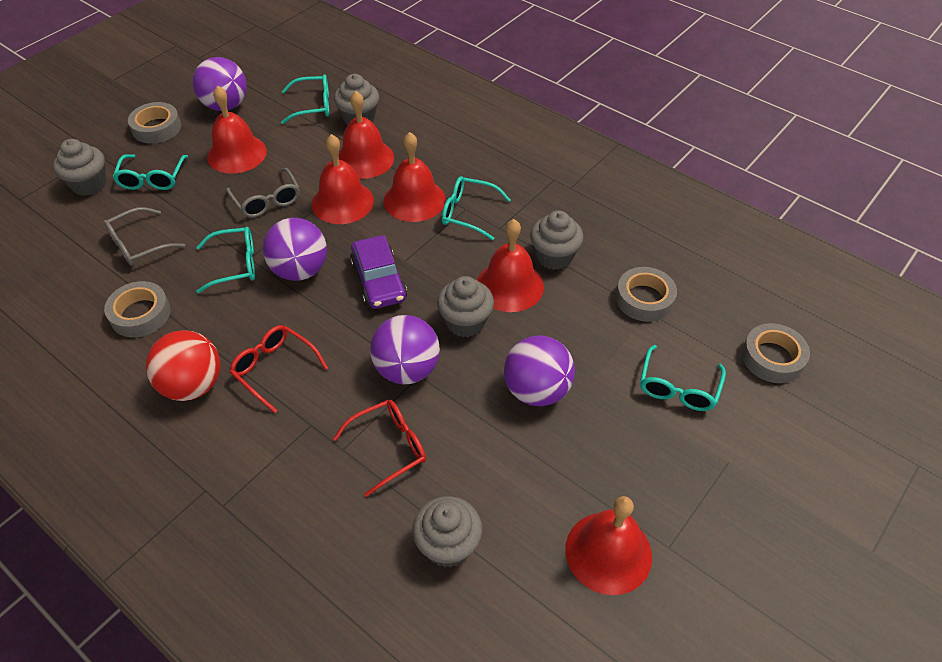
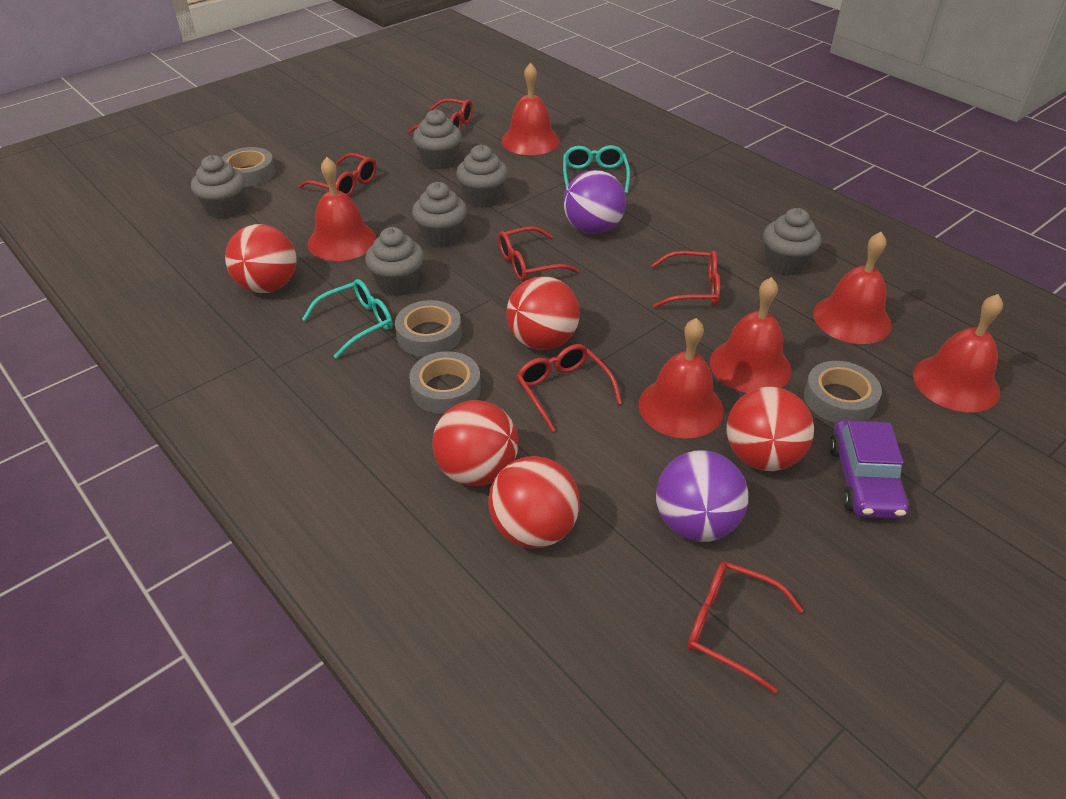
grey cupcake: [53,139,106,196] [334,74,379,125] [413,496,482,568] [437,276,494,337] [530,211,584,270] = 5 -> [191,155,245,219] [365,227,424,296] [412,182,467,248] [413,109,462,170] [456,145,508,208] [763,208,821,275] = 6
grey glasses: [104,207,185,266] [226,168,300,218] = 2 -> none = 0
purple ball: [193,57,247,111] [263,218,327,281] [370,315,440,385] [504,336,575,406] = 4 -> [563,170,626,234] [656,450,748,542] = 2
red ball: [146,330,221,401] = 1 -> [225,224,297,293] [432,400,519,486] [488,456,580,548] [506,276,580,350] [726,387,814,471] = 5
red glasses: [229,325,328,413] [333,400,426,497] = 2 -> [299,153,377,196] [407,99,473,134] [498,226,579,281] [516,344,622,432] [652,251,720,308] [687,562,804,694] = 6
turquoise glasses: [113,154,189,190] [196,227,255,293] [281,74,329,124] [442,176,511,240] [640,345,726,411] = 5 -> [302,279,393,359] [563,145,630,194] = 2

